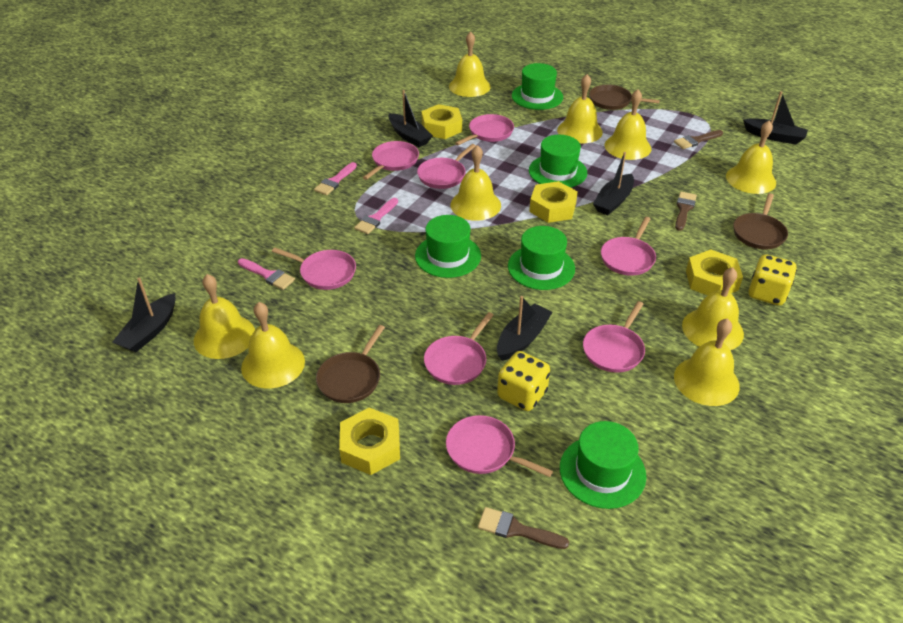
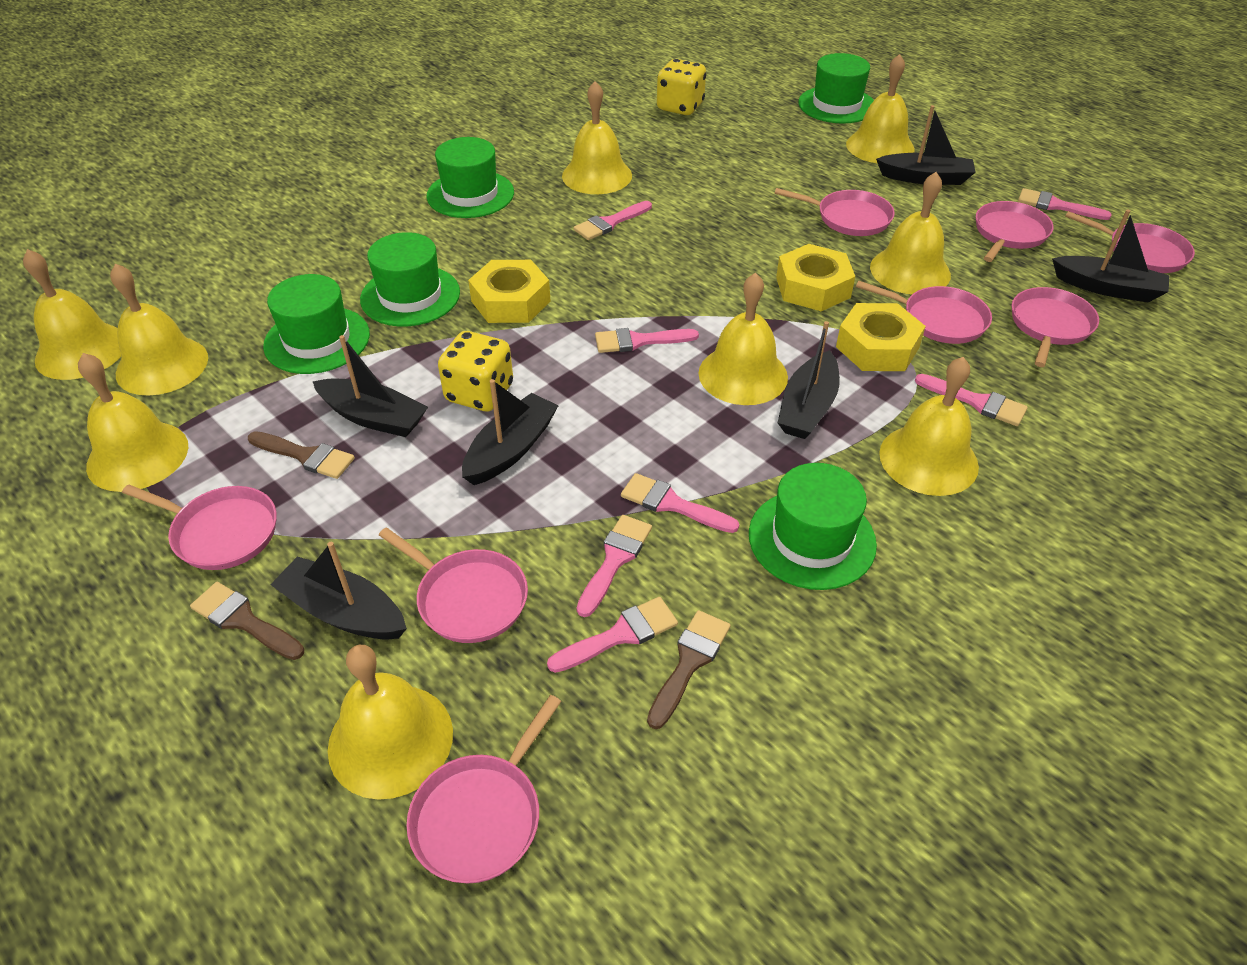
black boat: [112,277,176,352] [388,90,433,147] [497,296,553,361] [593,152,634,215] [743,91,808,144] = 5 -> [270,542,407,640] [312,335,428,437] [462,379,559,485] [777,321,840,439] [876,105,976,185] [1052,210,1169,303] = 6
brown pan: [316,325,385,403] [589,85,660,110] [733,193,788,249] = 3 -> none = 0
pink brush: [238,258,295,290] [314,162,357,195] [354,198,398,234] = 3 -> [547,597,678,673] [574,201,652,240] [577,515,652,617] [595,328,699,353] [621,473,739,533] [915,374,1028,426] [1018,188,1112,220] = 7
yellow nut: [339,408,400,475] [421,104,462,139] [529,181,578,223] [686,249,743,295] = 4 -> [468,260,551,323] [776,244,855,311] [836,303,926,371] = 3

